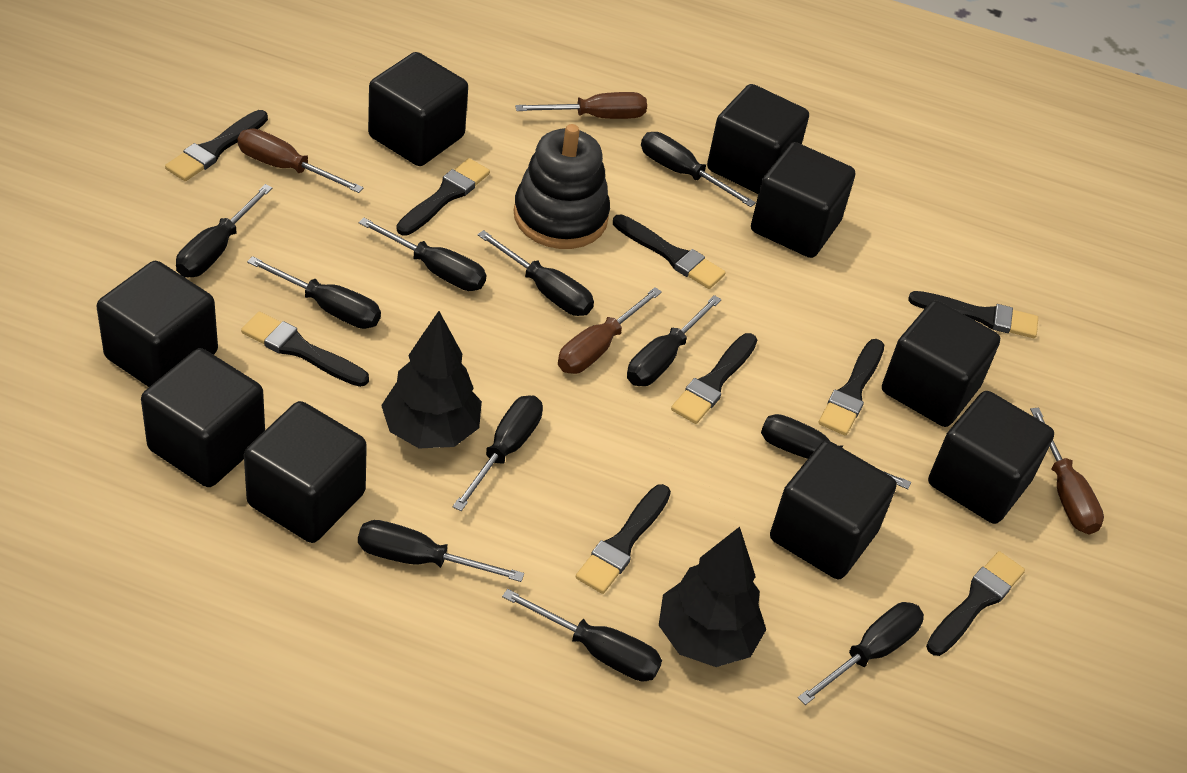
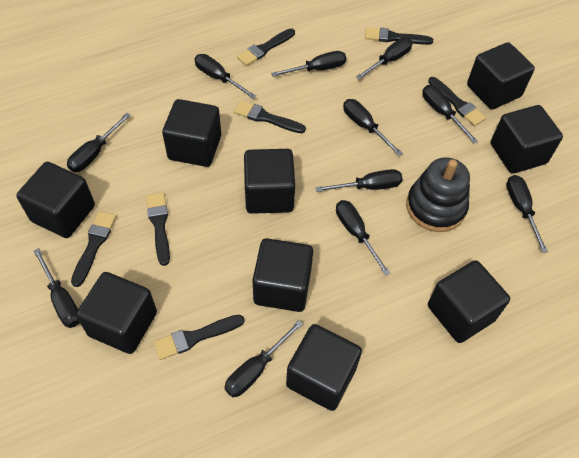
black brush: [165,110,268,181] [241,312,369,387] [397,158,490,236] [576,484,671,594] [613,214,726,289] [671,333,757,424] [819,339,884,436] [908,291,1038,338] [926,551,1025,656] = 9 -> [71,211,116,287] [146,193,170,266] [154,315,244,360] [234,100,306,133] [237,28,295,66] [365,27,433,45] [428,77,486,126] = 7
black tree: [381,311,482,448] [659,527,766,667] = 2 -> none = 0
brown screwdriver: [238,129,364,193] [515,92,647,119] [558,287,662,374] [1030,408,1104,535] = 4 -> none = 0

